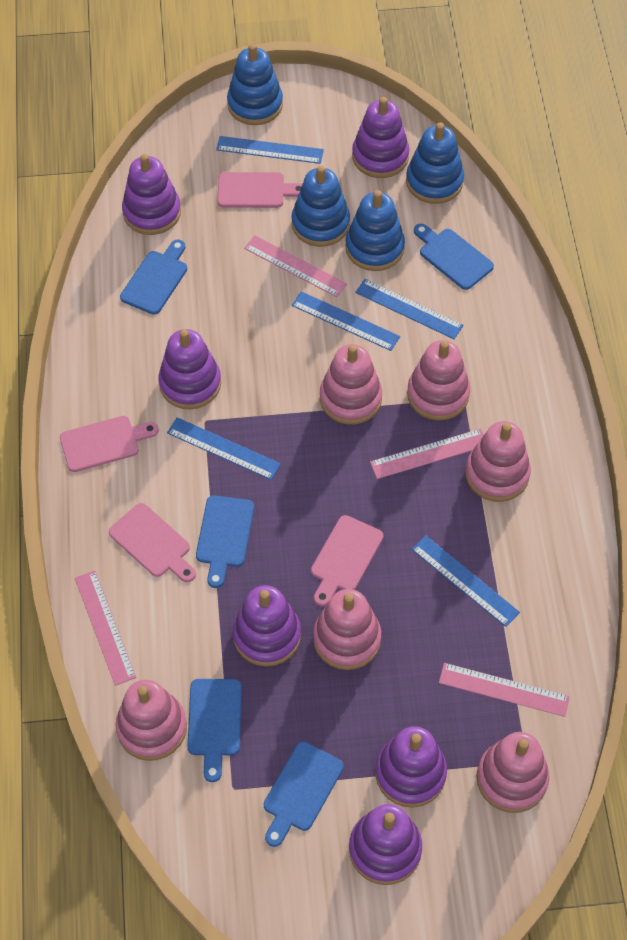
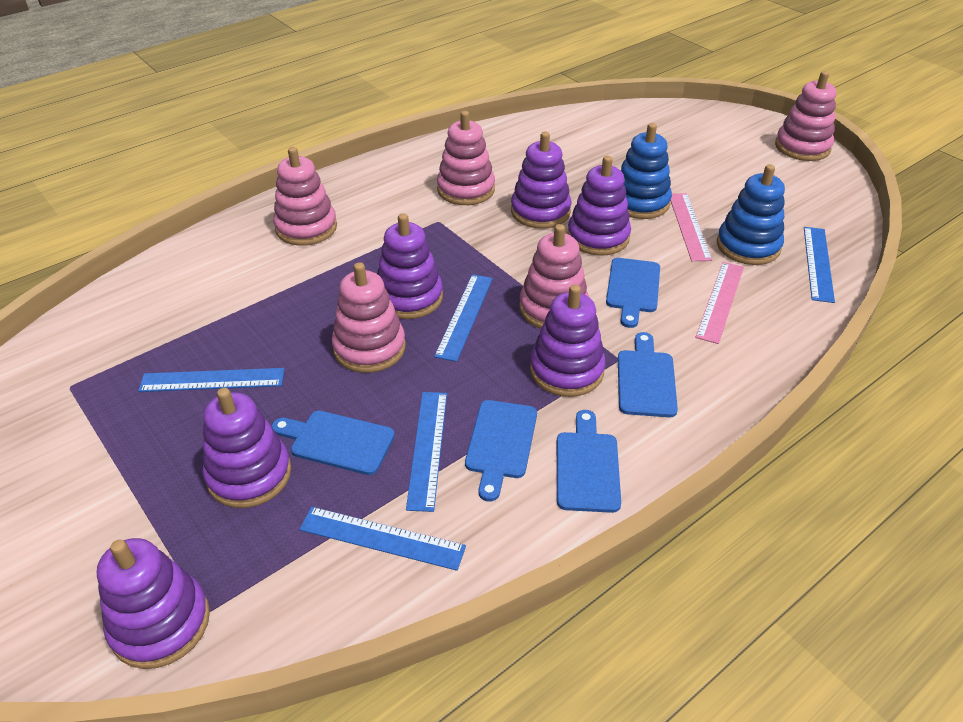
blue stacking toy: [227,44,283,125] [291,166,350,247] [345,190,405,271] [406,123,464,204] = 4 -> [620,123,672,219] [717,164,785,265] = 2
pink cutting board: [60,416,159,472] [109,503,196,583] [217,172,302,208] [311,515,383,607] = 4 -> none = 0
pink ruler: [75,571,136,686] [244,236,347,297] [370,429,484,479] [439,663,570,717] = 4 -> [670,193,712,261] [696,262,744,344] = 2
pink stacking toy: [116,680,187,761] [313,589,381,670] [320,344,382,425] [407,340,470,421] [465,421,531,502] [476,732,549,813] = 6 -> [273,147,337,246] [332,262,406,373] [437,111,495,205] [519,224,589,329] [775,71,837,161] = 5

